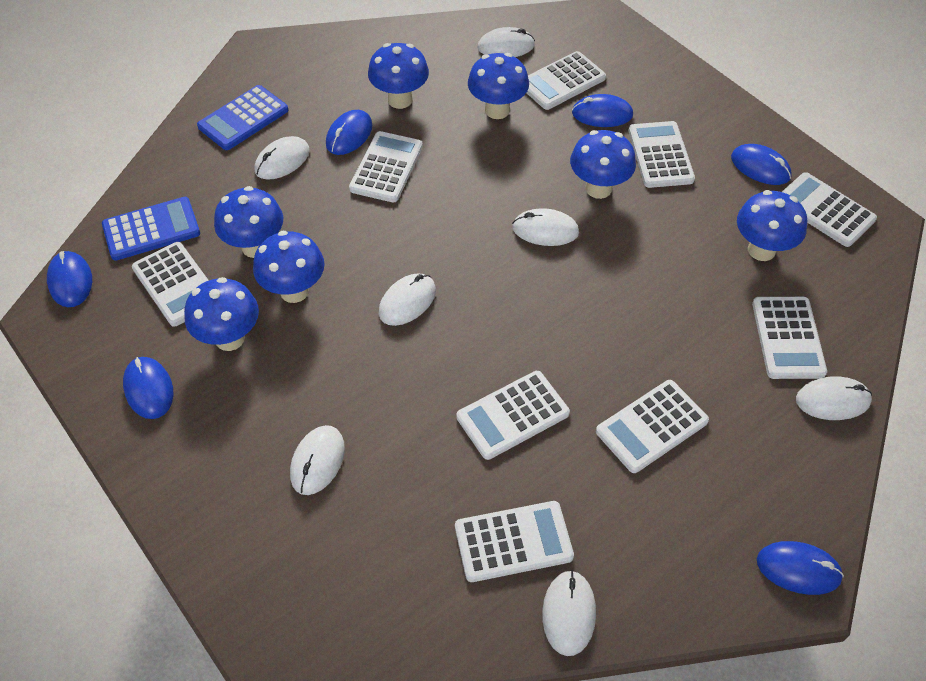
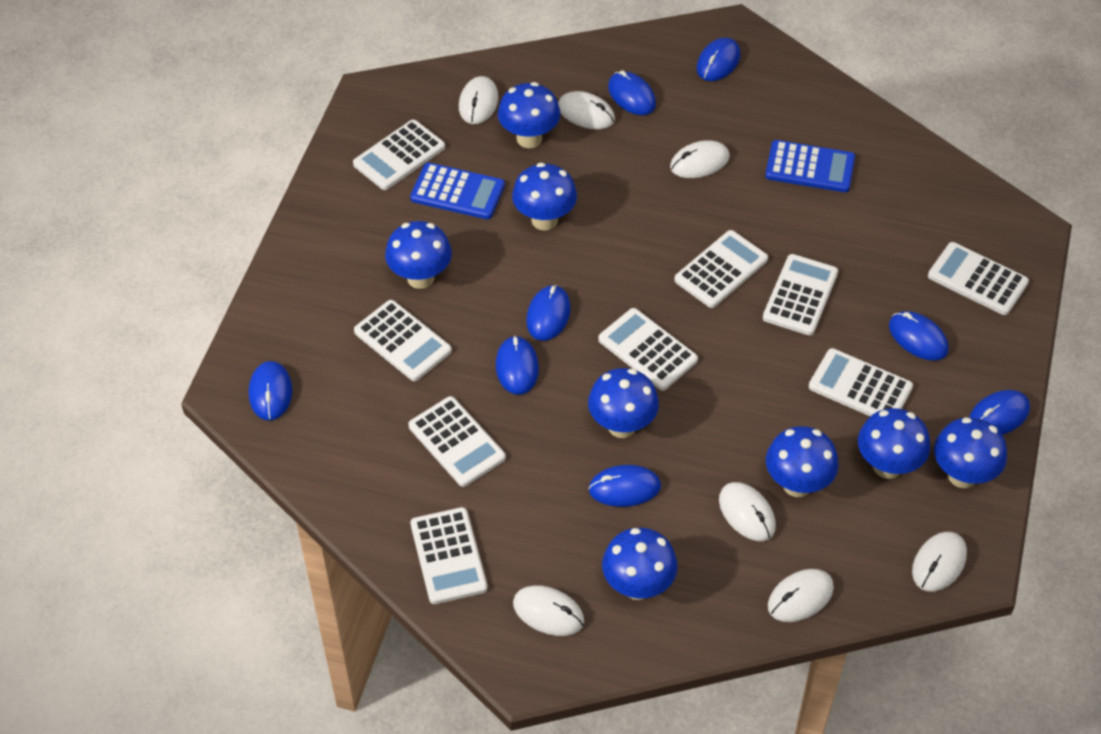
blue mouse: [47,251,92,307] [123,357,174,419] [326,110,372,155] [572,94,633,127] [731,144,792,185] [757,541,844,595] = 6 -> [249,361,292,421] [496,335,539,395] [526,285,571,341] [588,465,661,507] [608,70,656,115] [697,37,740,81] [889,311,949,361] [969,390,1030,435] = 8
blue mushroom: [184,277,259,351] [214,186,283,258] [253,231,325,303] [368,43,429,109] [468,53,529,119] [570,130,636,199] [737,190,807,261] = 7 -> [385,221,452,289] [498,82,560,148] [512,163,577,230] [588,368,659,438] [602,527,678,600] [766,426,839,497] [858,408,930,479] [934,417,1007,488] = 8

